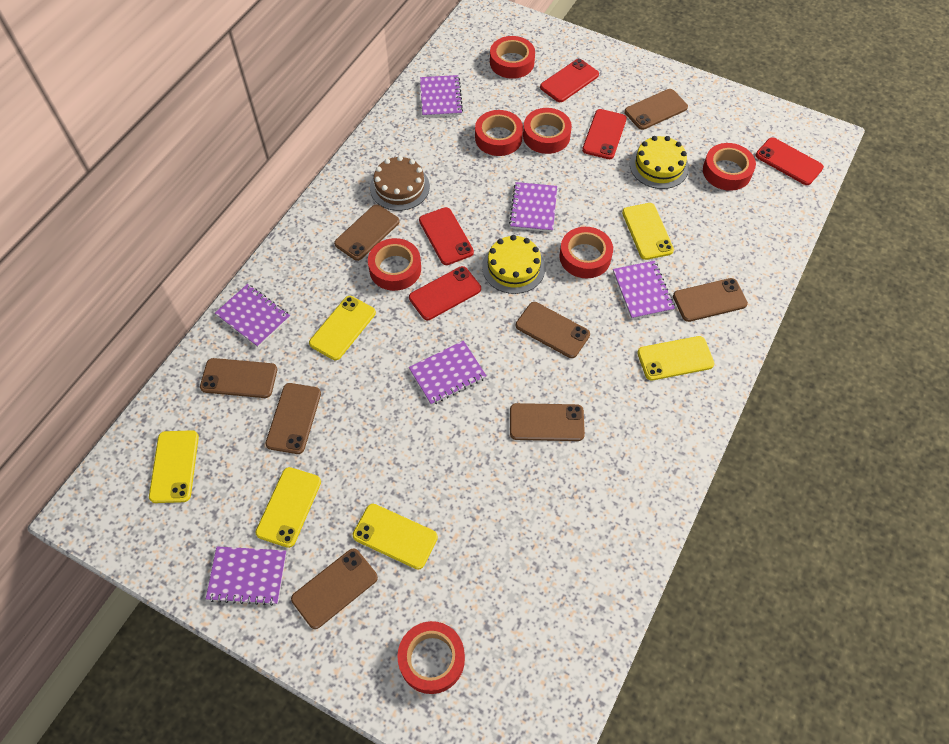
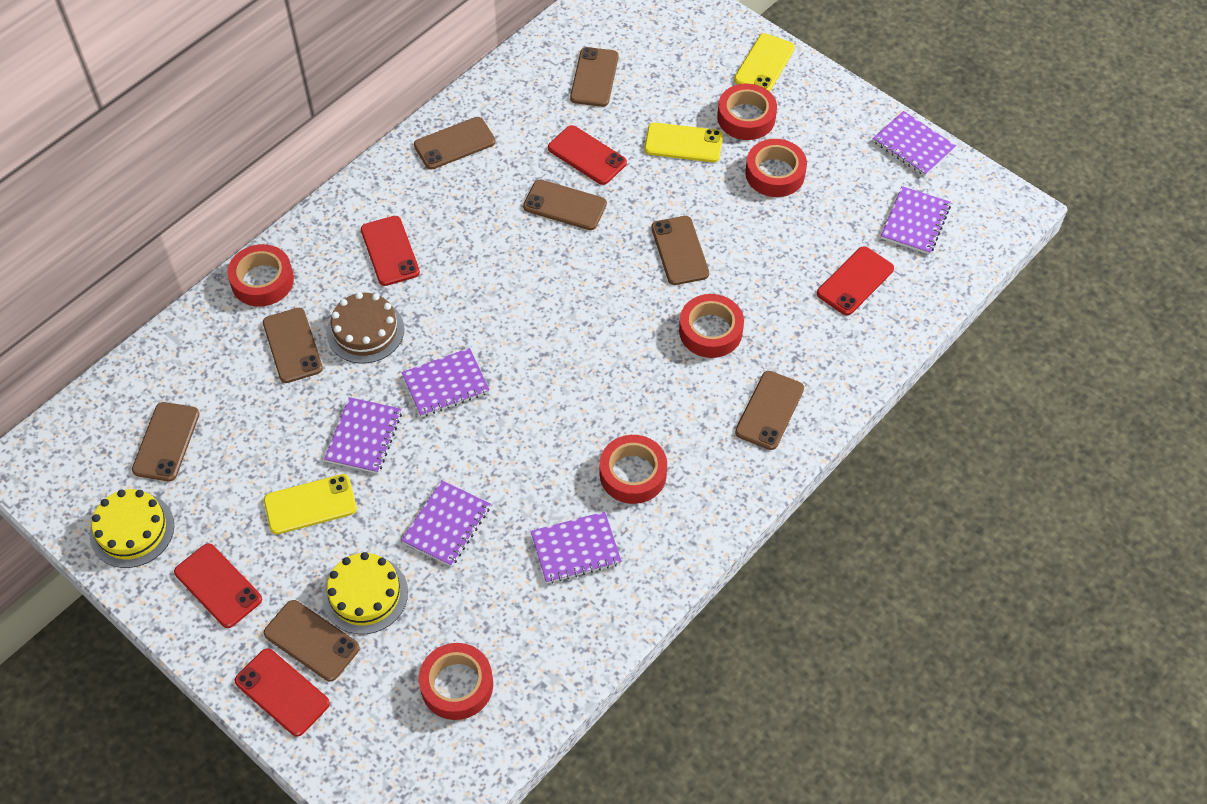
red tape: [368,238,421,291] [397,621,465,694] [475,110,523,156] [490,36,535,79] [523,108,572,154] [559,227,613,278] [703,143,756,191] = 7 -> [227,244,294,307] [419,643,493,720] [600,435,667,504] [679,294,744,358] [717,84,777,140] [745,139,807,197] = 6
yellow phone: [149,430,199,503] [255,467,321,548] [309,296,376,360] [353,504,438,570] [622,203,674,260] [637,336,715,380] = 6 -> [264,474,357,534] [644,122,723,162] [734,33,795,92] = 3

